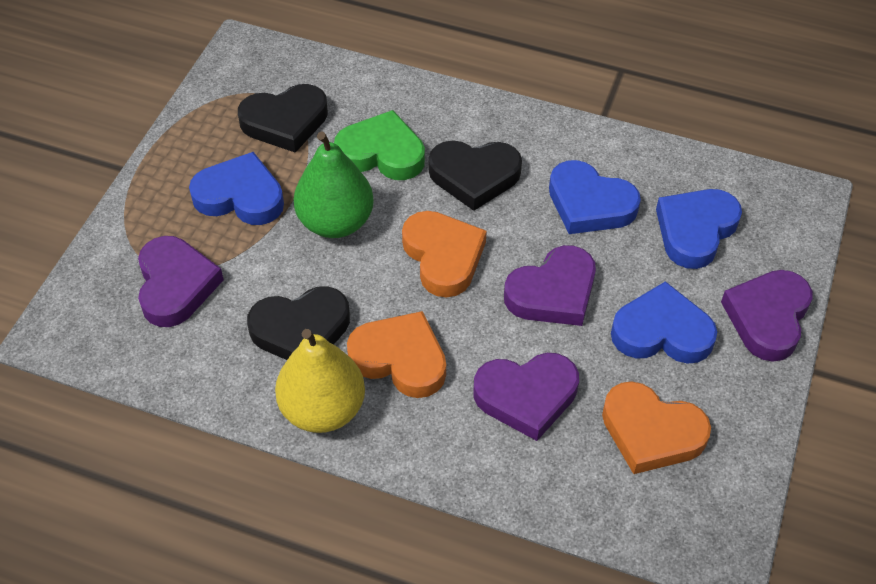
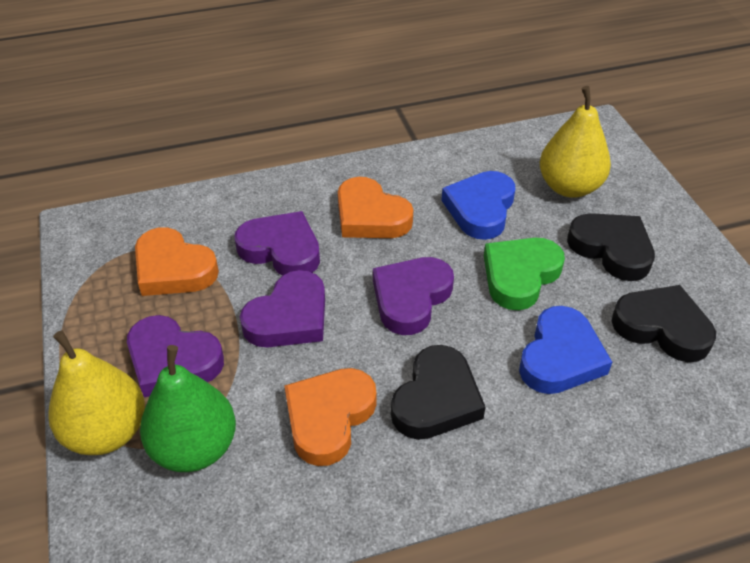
blue heart: [189,152,284,225] [549,160,641,234] [611,281,717,364] [656,189,742,269] = 4 -> [441,171,515,240] [519,306,612,394] = 2
yellow pear: [275,329,365,433] = 1 -> [48,330,145,455] [540,86,611,198] = 2

